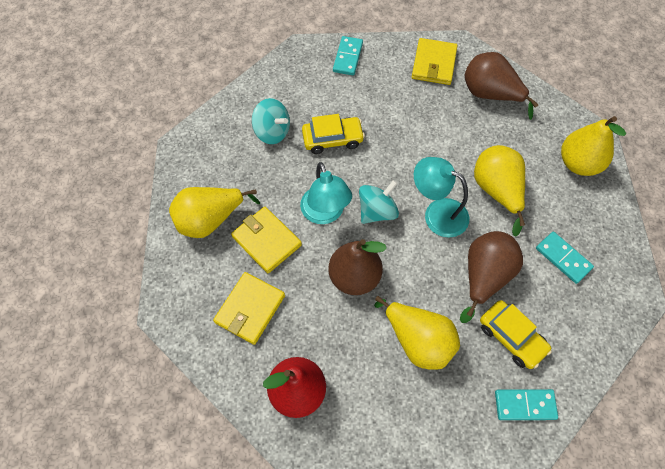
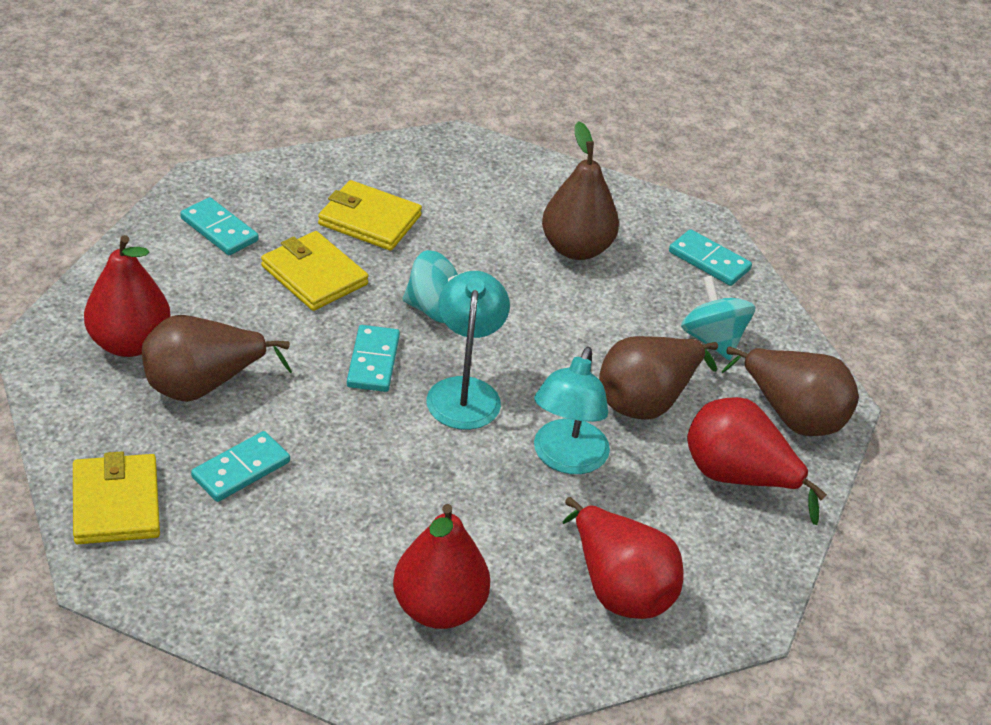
brown pear: [329,239,387,295] [460,231,523,323] [465,52,539,120] = 3 -> [142,315,292,402] [542,122,619,260] [599,336,718,420] [721,346,859,436] = 4
red pear: [263,357,326,418] = 1 -> [84,235,171,357] [393,504,490,629] [562,497,684,619] [687,397,827,525] = 4
turquoise domino: [333,36,363,75] [495,389,558,420] [536,232,594,284] = 3 -> [180,197,259,255] [191,431,290,502] [347,325,400,392] [669,229,752,286] = 4
yellow car: [302,114,365,154] [480,300,552,369] = 2 -> none = 0
yellow pear: [169,187,260,238] [374,296,460,370] [474,145,525,237] [561,116,626,176] = 4 -> none = 0

